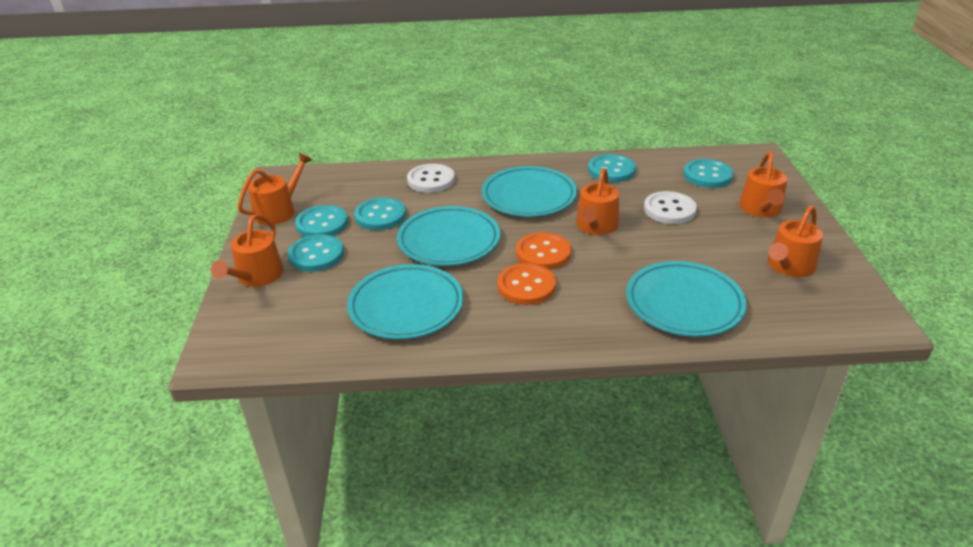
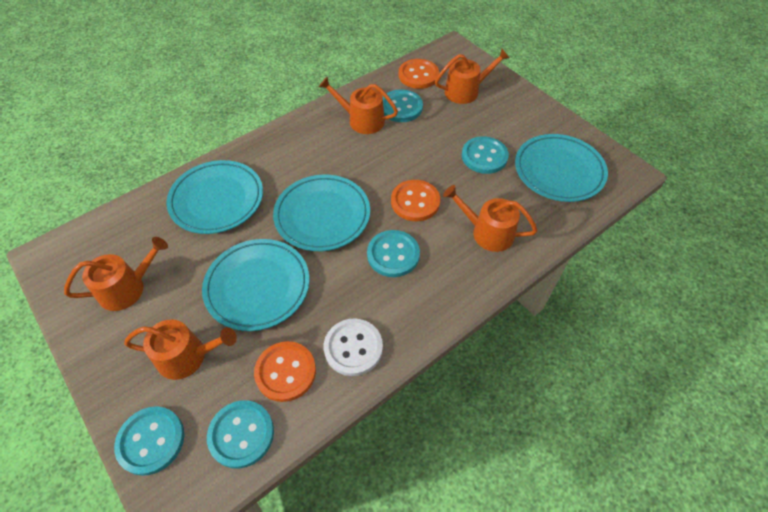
orange button: [498,263,556,305] [516,232,571,270] = 2 -> [254,341,316,402] [391,180,440,221] [399,59,439,89] = 3
white button: [407,164,455,193] [644,191,697,224] = 2 -> [324,318,383,376] = 1

